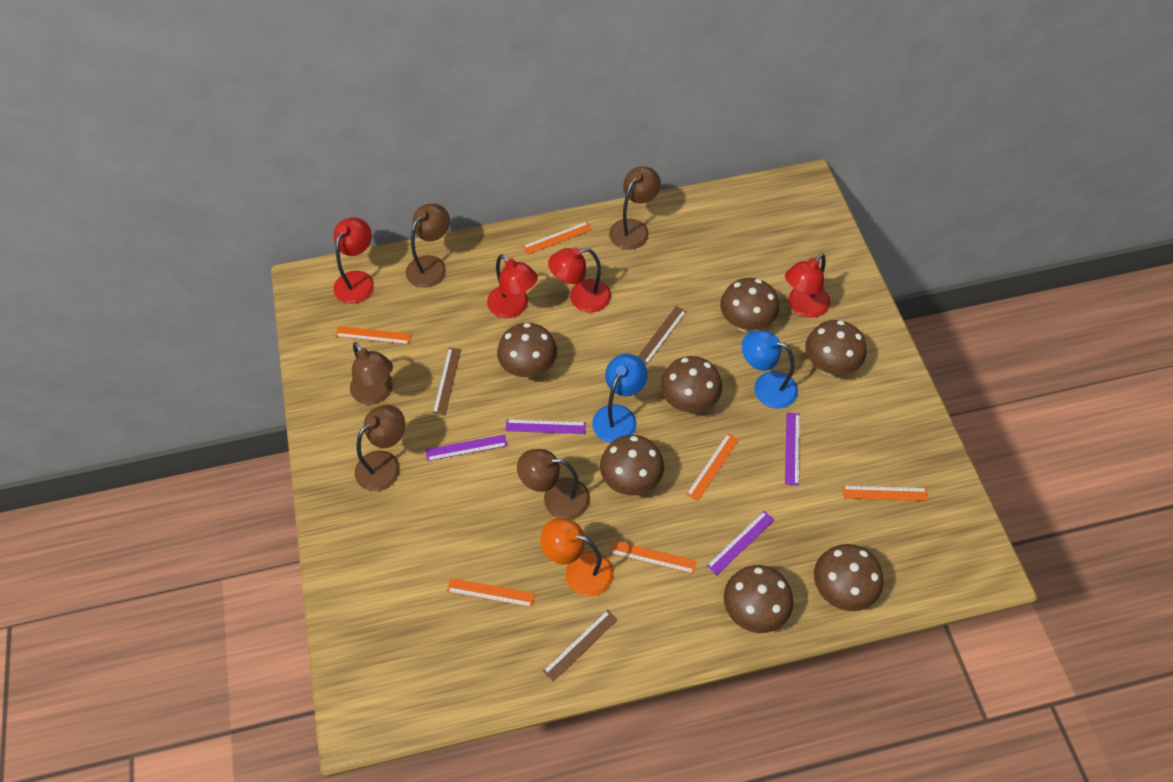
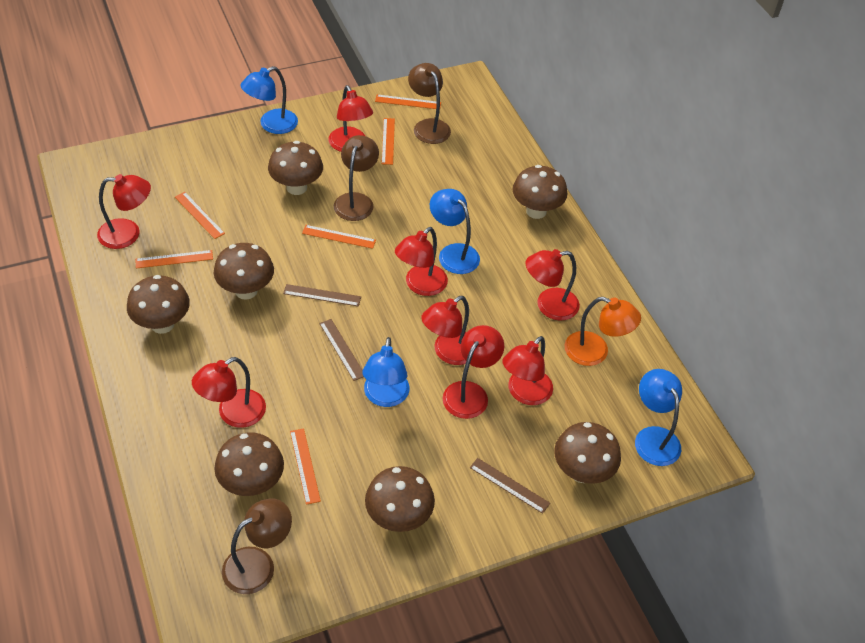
blue lamp: [592,354,648,443] [742,330,798,409] = 2 -> [241,66,298,134] [362,337,409,407] [430,189,480,274] [635,369,682,466] = 4
brown lamp: [350,342,393,405] [355,405,405,491] [406,204,450,288] [517,449,590,520] [609,167,661,250] = 5 -> [222,498,292,594] [334,135,379,221] [408,63,451,144] = 3
purple ruler: [426,434,507,461] [505,419,586,434] [706,511,774,575] [785,412,800,486] = 4 -> none = 0
red lamp: [333,218,374,304] [487,254,538,318] [548,247,611,313] [785,253,830,318] = 4 -> [97,174,151,249] [192,357,266,428] [328,85,373,152] [395,227,448,296] [421,296,469,365] [442,325,504,419] [502,336,553,405] [526,249,580,320] = 8

